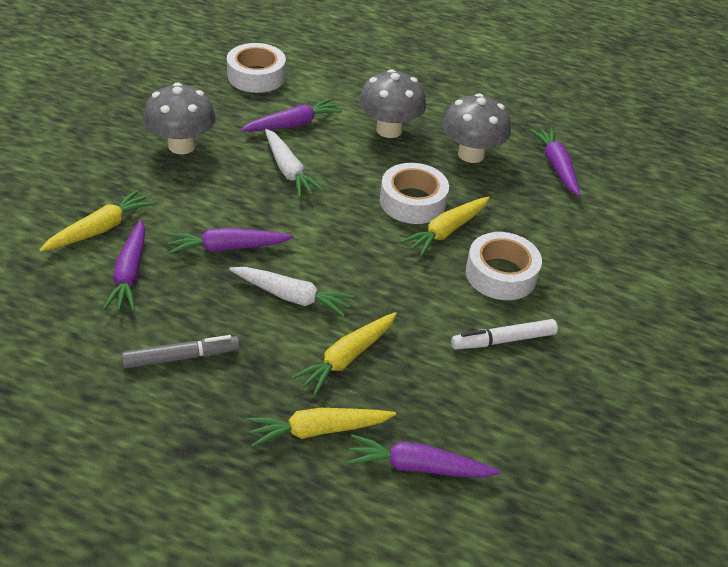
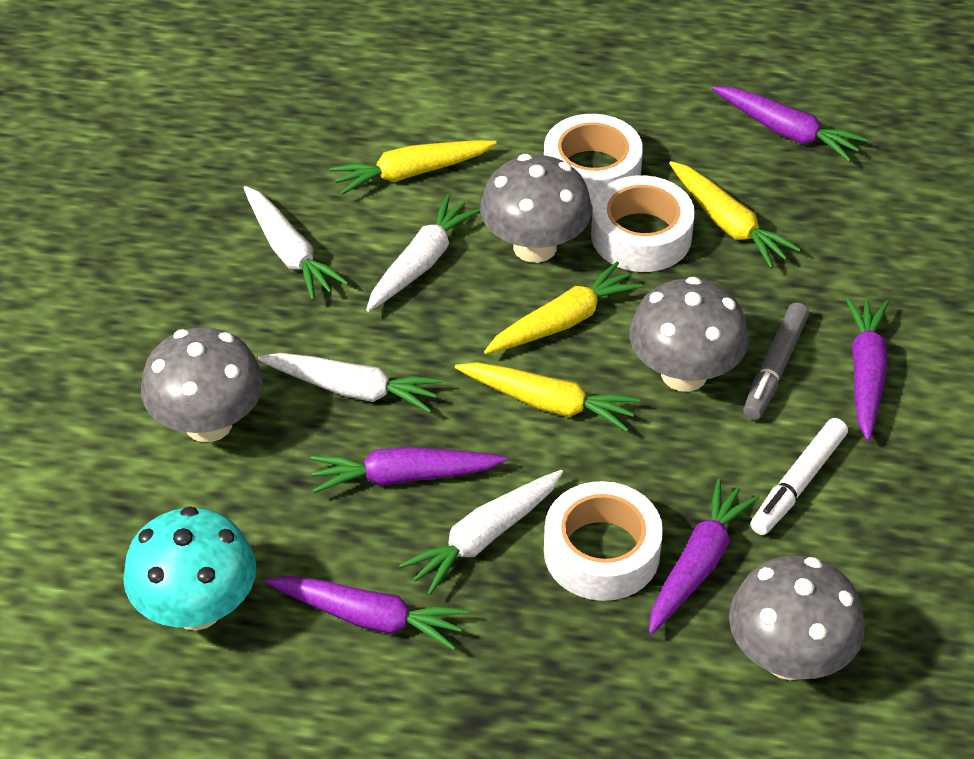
grey mushroom: [143,83,216,154] [359,69,426,138] [442,93,511,163] = 3 -> [141,327,263,442] [480,154,592,263] [629,277,749,392] [729,556,865,680] = 4
turquoise mushroom: none = 0 -> [123,506,256,630] = 1
white carrot: [229,267,355,317] [265,129,324,198] = 2 -> [244,186,348,300] [258,353,443,413] [366,195,480,312] [399,470,563,595] = 4

